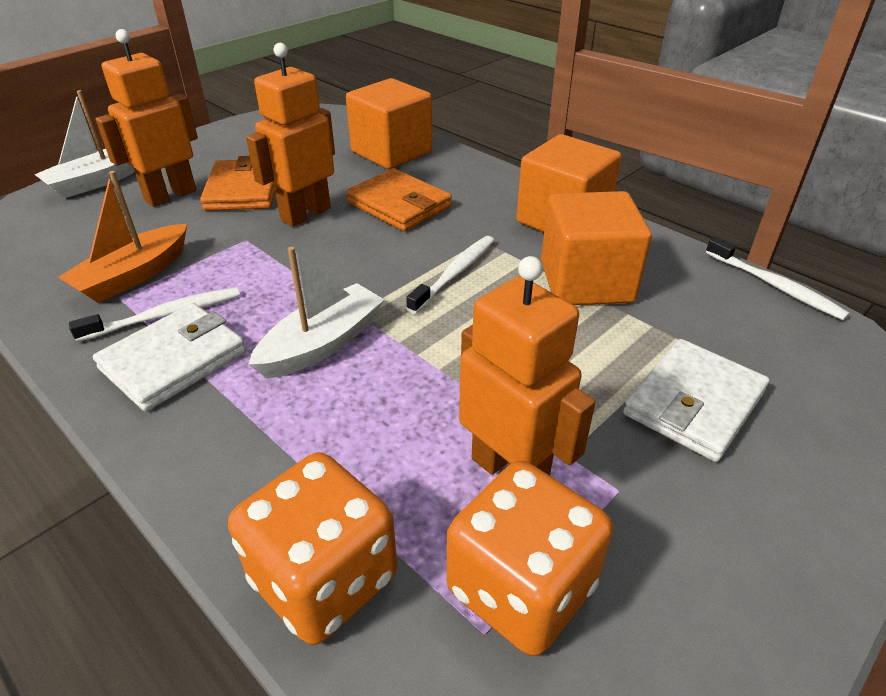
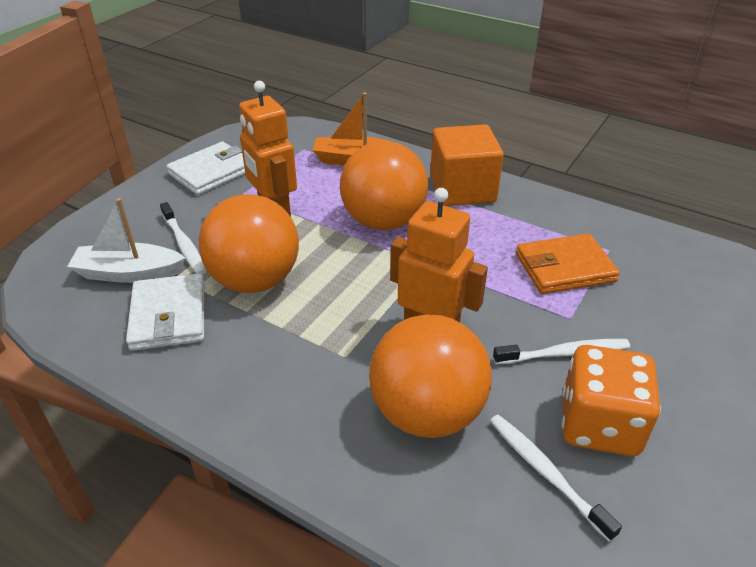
orange ball: none = 0 -> [199,194,299,293] [340,141,428,230] [369,314,492,438] = 3
orange cube: [346,78,432,169] [516,134,621,232] [541,191,652,305] = 3 -> [430,124,504,206] = 1
orange dice: [228,452,397,645] [447,461,613,656] = 2 -> [561,345,661,456] = 1
orange robot: [96,29,198,207] [246,43,335,227] [459,256,595,475] = 3 -> [239,81,297,217] [390,188,488,323] = 2
orange wallet: [200,156,275,211] [346,168,452,231] = 2 -> [516,233,620,294] = 1
white boat: [34,90,135,198] [248,247,385,379] = 2 -> [67,198,185,283] = 1

